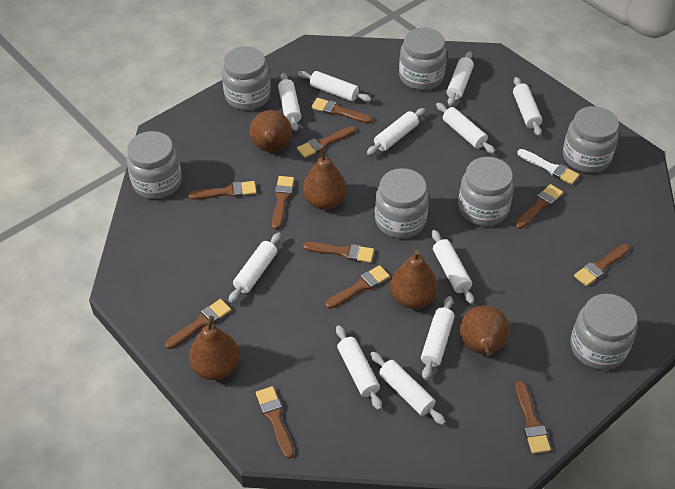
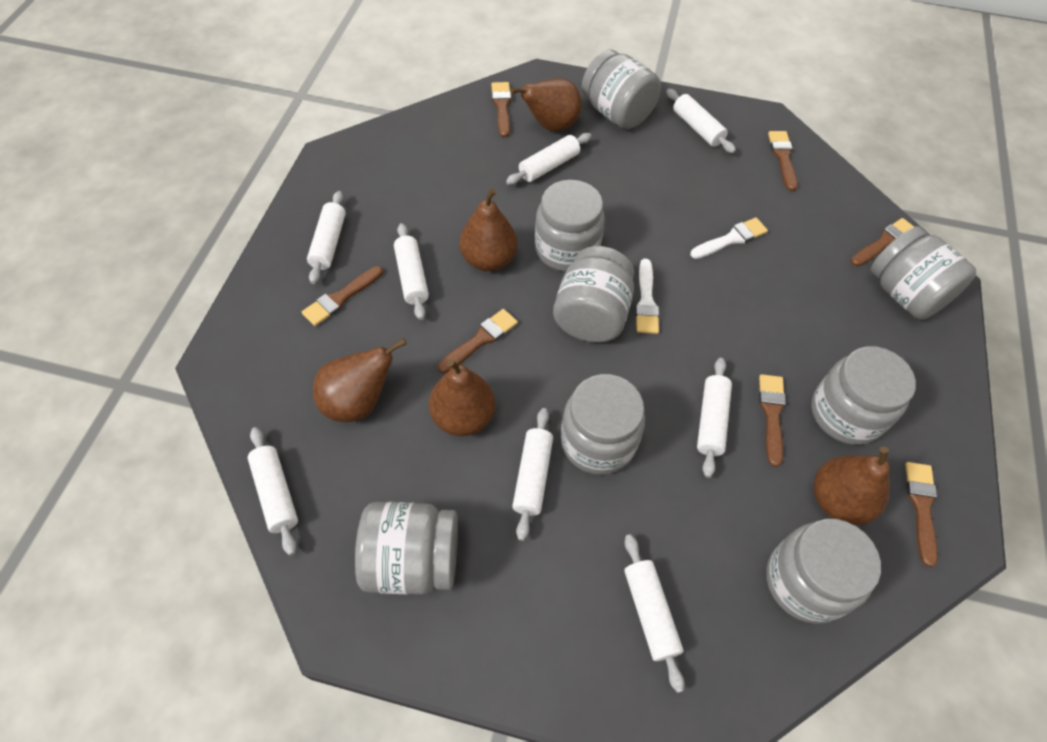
brown brush: [165,299,231,349] [188,181,257,200] [256,386,294,459] [272,176,294,229] [297,126,355,158] [303,242,374,263] [311,98,372,123] [326,265,390,309] [515,184,563,229] [515,381,551,454] [574,244,630,286] = 11 -> [302,266,383,326] [438,309,518,373] [491,82,511,137] [759,374,786,467] [768,131,798,191] [851,218,914,267] [905,462,938,567] = 7
grey jar: [126,131,182,199] [222,47,271,110] [375,168,429,238] [399,28,447,90] [458,157,514,226] [563,106,619,173] [570,294,637,370] = 7 -> [355,502,458,595] [535,180,605,272] [553,246,634,343] [560,374,645,475] [582,49,661,129] [766,519,881,624] [811,346,916,445] [871,226,976,319] = 8
white brush: [517,149,579,185] = 1 -> [635,259,659,334] [690,217,768,259] = 2
white rolling pin: [228,232,281,303] [278,73,301,131] [298,71,371,102] [336,325,382,410] [367,108,425,155] [370,352,445,425] [421,296,455,380] [431,230,474,304] [436,103,495,154] [447,52,474,106] [513,77,542,136] = 11 -> [248,427,298,556] [307,191,346,284] [394,223,429,320] [506,133,592,185] [512,408,553,541] [624,534,684,693] [666,89,736,153] [697,358,732,478] = 8

